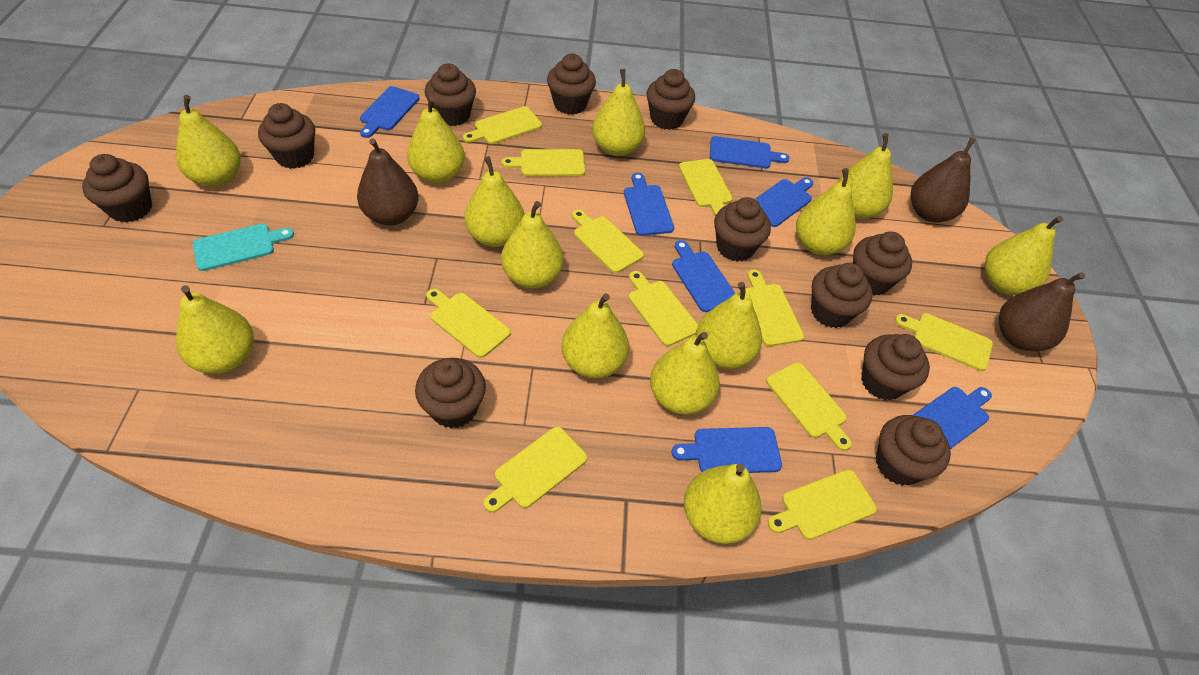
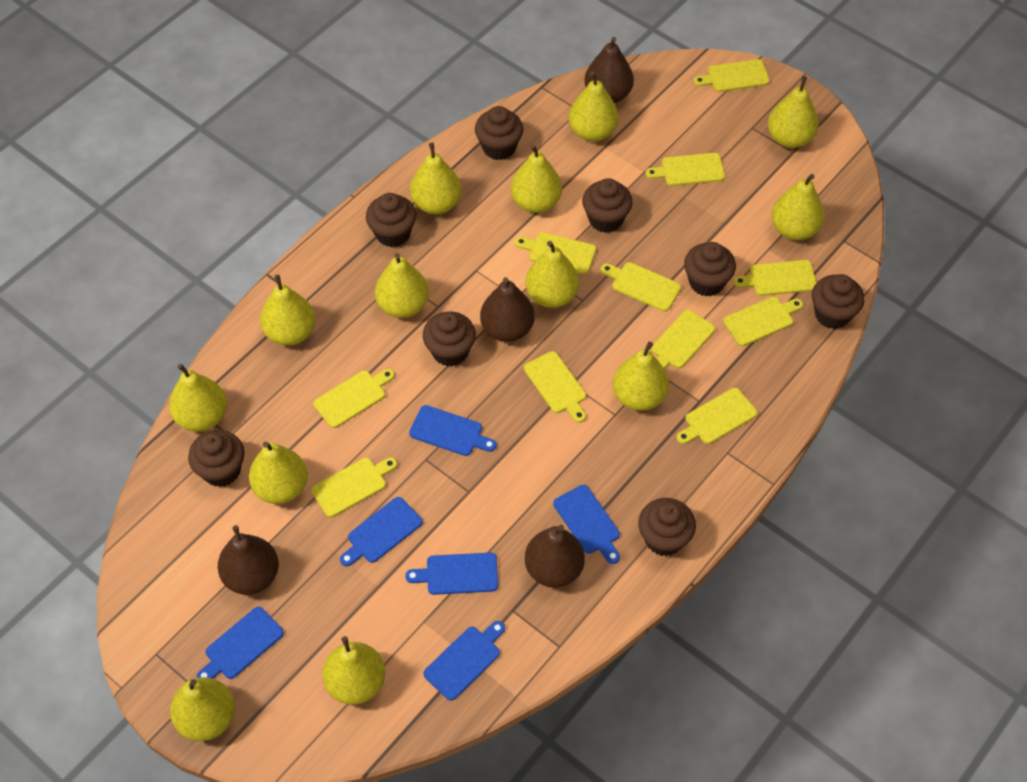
blue cutting board: [360,86,420,138] [624,173,674,236] [671,427,782,473] [672,240,736,312] [710,136,789,168] [755,177,813,227] [913,387,992,449] = 7 -> [197,607,284,679] [340,497,423,566] [405,553,498,595] [409,405,496,456] [423,621,505,701] [553,485,620,564] = 6
brown cupcake: [82,154,152,223] [258,103,315,169] [415,358,486,428] [425,63,476,126] [547,54,596,115] [646,69,695,130] [714,197,771,262] [811,263,873,328] [853,232,912,296] [861,334,930,400] [876,415,951,486] = 11 -> [188,430,245,487] [366,193,416,247] [423,312,476,366] [475,106,523,160] [582,178,633,233] [638,498,696,556] [684,242,736,296] [812,274,865,329] = 8
brown pear: [357,138,419,226] [910,137,976,223] [999,272,1085,352] = 3 -> [218,525,279,595] [480,277,535,342] [525,525,585,588] [584,37,634,103] = 4
turquoise cutting board: [192,224,294,271] = 1 -> none = 0

